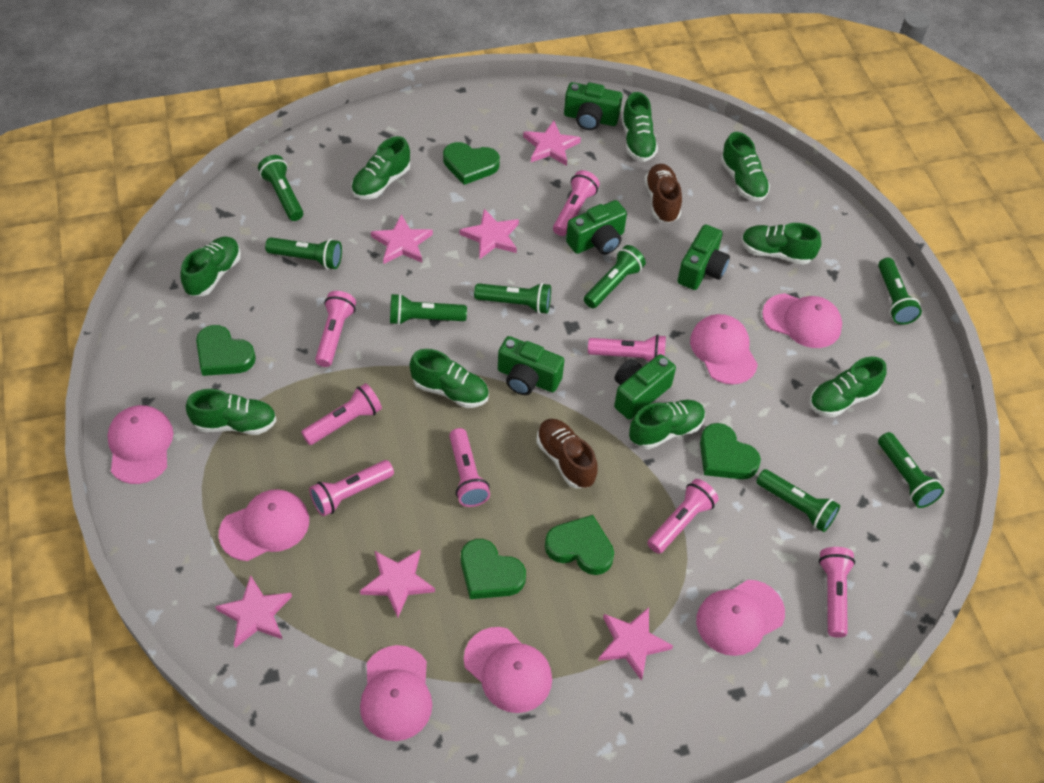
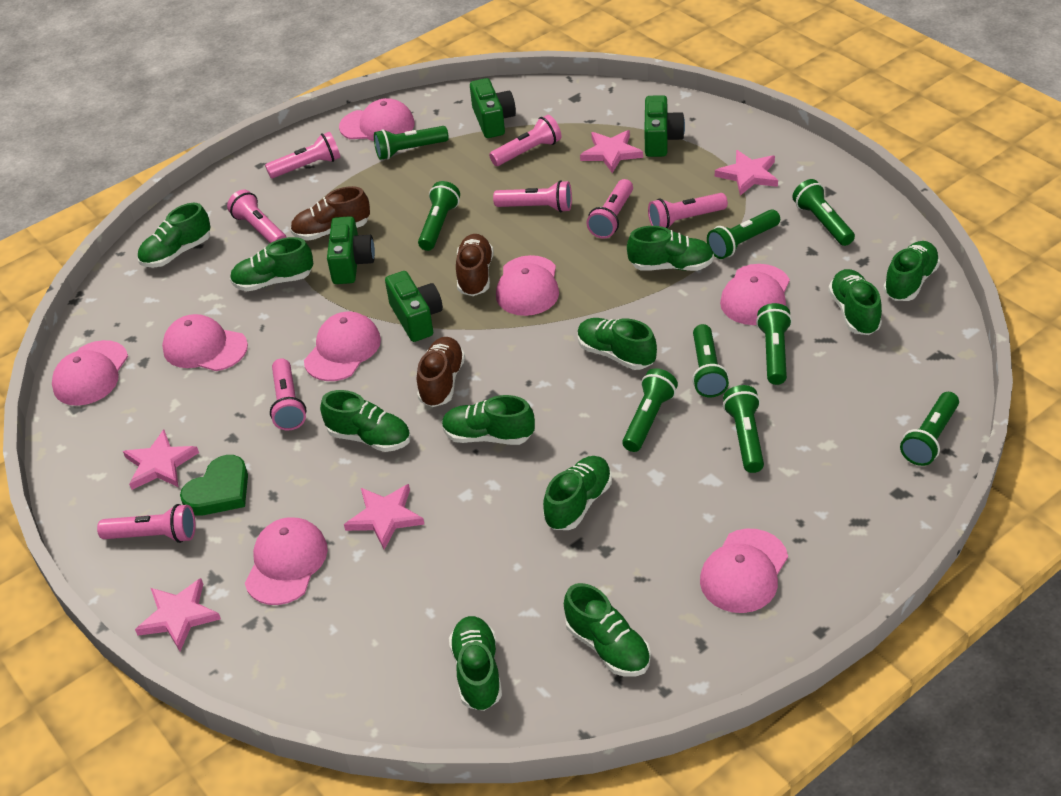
brown shoe: [536,419,598,488] [644,164,682,223] = 2 -> [290,186,370,241] [417,337,465,407] [456,234,494,296] = 3
green camera: [498,336,564,395] [564,82,622,130] [566,200,627,255] [614,354,676,420] [677,224,730,290] = 5 -> [327,216,375,284] [385,271,443,342] [470,78,516,138] [644,95,685,157] = 4
green flashlight: [258,155,303,221] [265,237,342,269] [390,293,467,325] [474,283,551,314] [584,245,646,308] [756,469,840,532] [878,258,922,325] [878,432,944,508] = 8 -> [374,126,449,160] [418,181,460,251] [622,368,678,452] [692,324,729,397] [707,209,780,259] [723,385,764,473] [756,303,792,385] [792,179,855,246] [900,392,959,466] = 9
green heart: [196,325,256,376] [443,142,500,185] [461,539,526,599] [545,515,614,575] [700,423,761,479] = 5 -> [180,455,248,516] = 1
green shoe: [181,236,241,296] [186,389,277,435] [351,136,410,199] [410,349,489,408] [621,92,658,162] [629,400,705,449] [721,132,770,201] [741,223,821,265] [809,357,886,417] = 9 -> [137,203,210,268] [230,237,313,291] [320,390,411,452] [442,395,535,445] [449,616,502,711] [543,456,612,530] [564,583,651,677] [578,318,657,370] [627,226,714,271] [828,269,882,335] [883,241,940,301] = 11
pink cap: [107,405,173,484] [219,489,309,561] [360,645,432,741] [464,627,552,713] [690,314,758,384] [696,580,785,656] [762,293,842,348] = 7 -> [52,340,128,406] [162,314,248,371] [245,517,328,605] [304,312,381,381] [339,98,415,141] [496,255,559,316] [700,529,788,613] [720,264,790,325] = 8
pink star: [215,575,292,648] [360,550,435,618] [371,215,433,264] [460,209,519,260] [523,121,581,166] [598,607,673,681] = 6 -> [123,430,199,490] [135,578,221,651] [344,484,424,550] [580,130,643,173] [715,150,778,196] = 5

